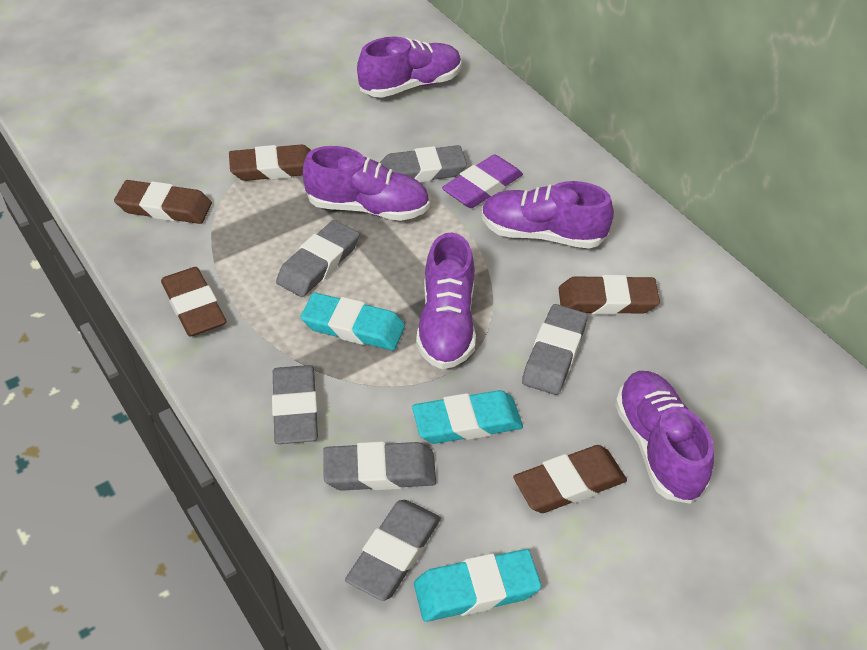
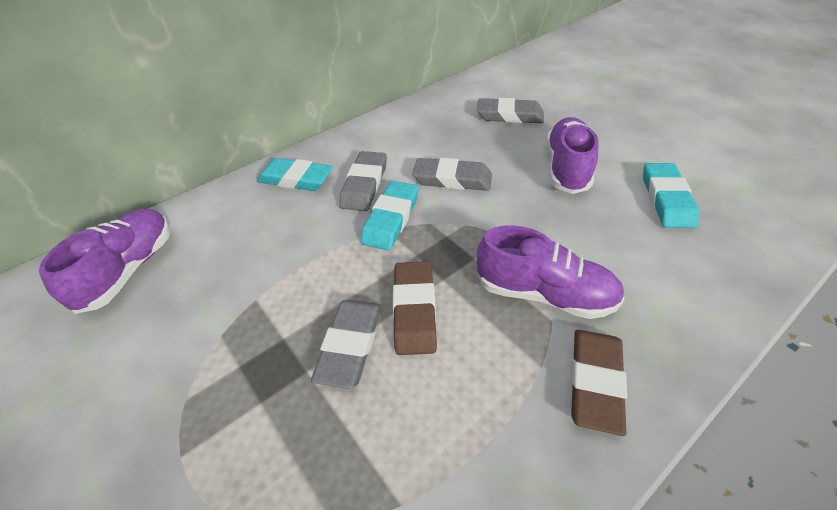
brown eraser: [114,180,212,224] [161,267,226,337] [229,144,311,181] [513,445,627,513] [559,275,660,315] = 5 -> [393,261,437,355] [571,330,627,436] = 2
grey eraser: [272,365,318,444] [276,220,359,297] [323,441,436,491] [345,500,441,601] [380,145,467,183] [522,304,588,395] = 6 -> [311,300,382,389] [339,151,387,211] [412,158,492,191] [477,98,544,123] = 4
purple eraser: [442,154,523,208] = 1 -> none = 0
purple shoe: [303,146,430,221] [357,36,462,98] [416,232,476,369] [481,181,614,249] [615,371,714,504] = 5 -> [39,209,170,314] [477,225,625,319] [546,117,599,194] = 3

